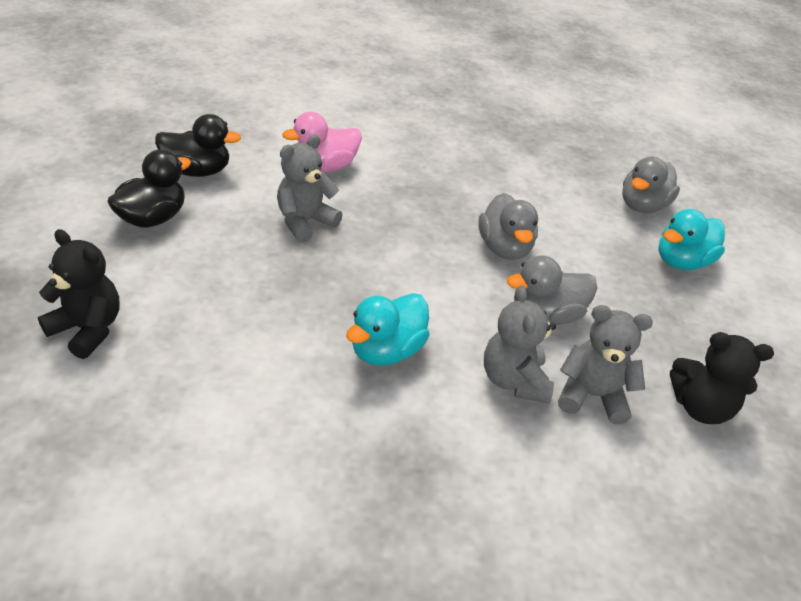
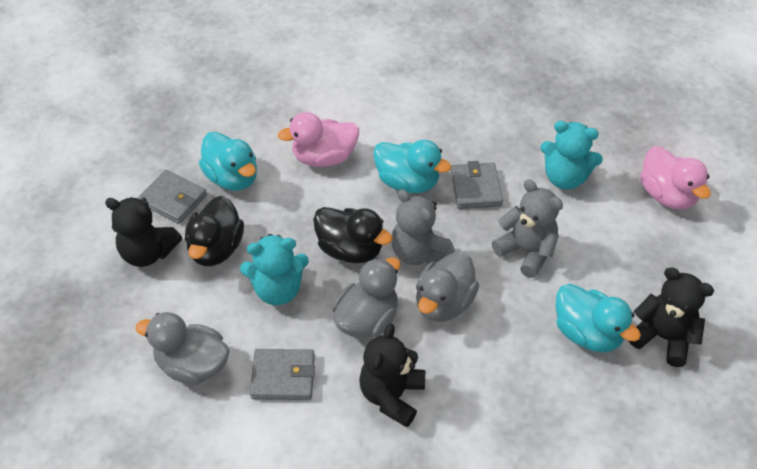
black teddy bear: [38,229,119,359] [670,332,774,424] = 2 -> [105,197,182,267] [359,324,425,427] [629,267,714,367] = 3
grey teddy bear: [277,135,342,242] [484,285,556,403] [558,305,653,424] = 3 -> [391,189,455,265] [492,180,563,278] = 2
grey wallet: none = 0 -> [138,170,207,224] [250,349,315,400] [451,161,503,209] = 3
pink duck: [282,112,362,172] = 1 -> [278,112,359,167] [640,146,711,210] = 2
turquoise duck: [346,293,430,366] [658,209,725,270] = 2 -> [199,132,257,191] [373,140,451,193] [556,284,641,353] = 3
turquoise teddy bear: none = 0 -> [240,234,309,305] [540,121,603,190] = 2

